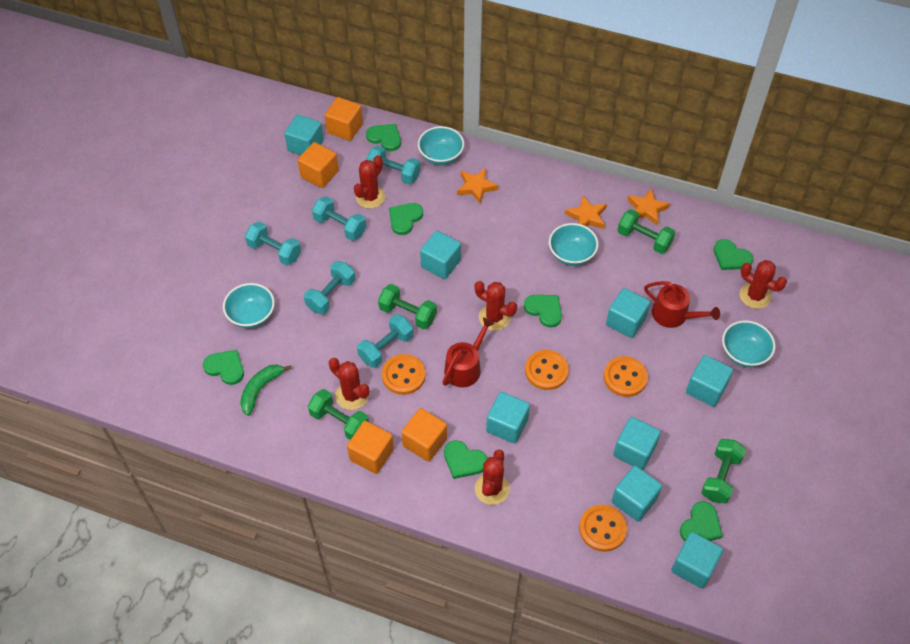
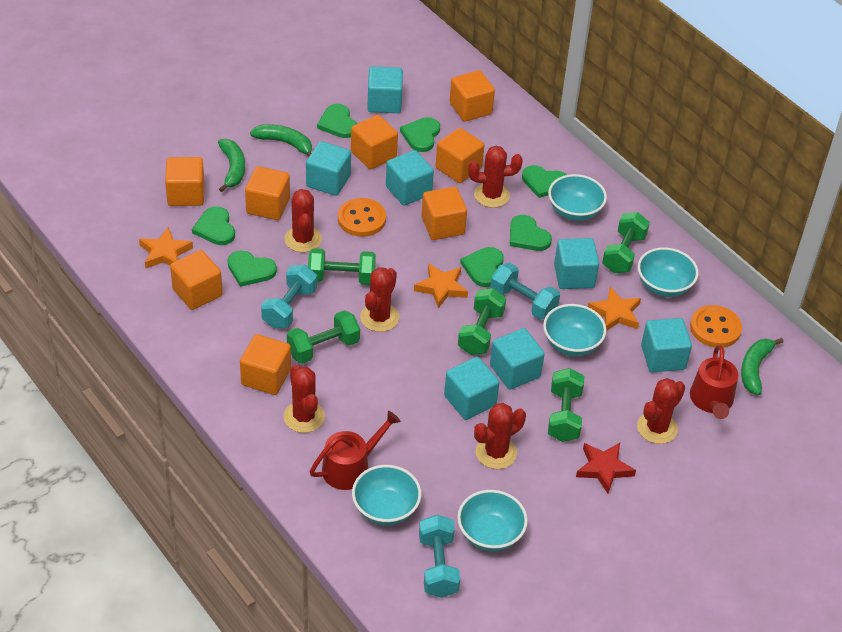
green banana: [240,365,292,416] = 1 -> [218,139,245,192] [250,124,312,157] [741,338,783,395] = 3
green dumbbell: [308,389,369,440] [378,284,437,329] [617,209,675,254] [701,439,746,504] = 4 -> [287,310,360,364] [308,248,376,285] [458,288,506,355] [548,368,585,442] [602,212,650,273] = 5
orange button: [382,354,426,395] [525,350,569,390] [579,505,627,552] [604,356,648,397] = 4 -> [338,198,386,237] [690,305,742,348] = 2
orange cube: [298,142,339,188] [325,97,363,141] [347,421,394,474] [401,408,447,462] = 4 -> [165,157,204,206] [170,250,223,310] [240,334,291,395] [245,166,290,220] [351,115,398,169] [422,187,467,240] [436,128,484,183] [450,70,495,122] = 8
red cactus: [329,358,369,410] [354,155,385,209] [475,281,517,331] [475,450,510,505] [740,260,787,309] = 5 -> [283,365,325,433] [284,189,322,252] [360,267,399,332] [468,146,523,208] [474,403,526,469] [637,378,685,444] = 6
red star: none = 0 -> [576,443,636,494] = 1
turquoise bowl: [223,283,275,328] [418,126,464,165] [549,223,598,266] [722,320,775,367] = 4 -> [352,465,421,525] [457,490,528,551] [543,304,606,356] [548,174,607,221] [638,247,699,297] = 5
turquoise cube: [284,114,324,155] [420,231,461,279] [486,392,530,444] [606,288,650,338] [612,466,662,522] [613,417,661,470] [671,532,723,589] [686,355,733,407] = 8 -> [306,141,351,196] [367,66,403,113] [386,150,434,206] [444,357,500,420] [490,328,544,390] [554,238,599,289] [641,318,692,372] = 7
turquoise dumbbell: [245,221,301,266] [304,261,355,314] [312,196,366,241] [357,314,414,368] [366,145,421,185] = 5 -> [261,265,317,328] [419,515,460,598] [490,263,560,320] = 3

